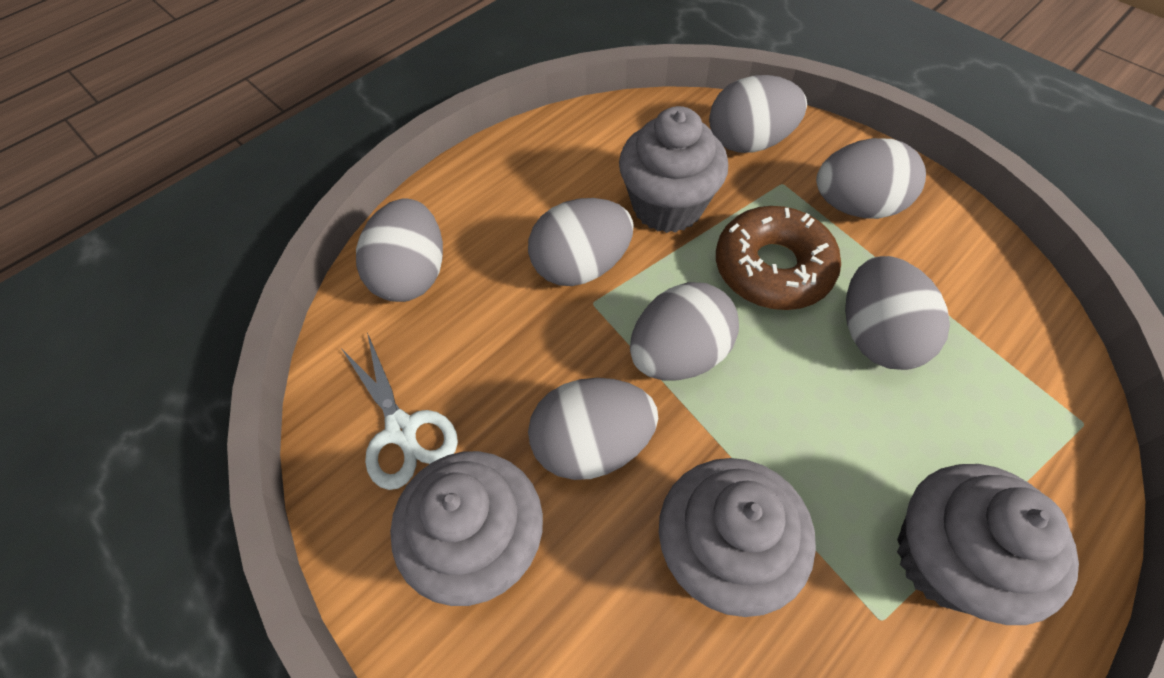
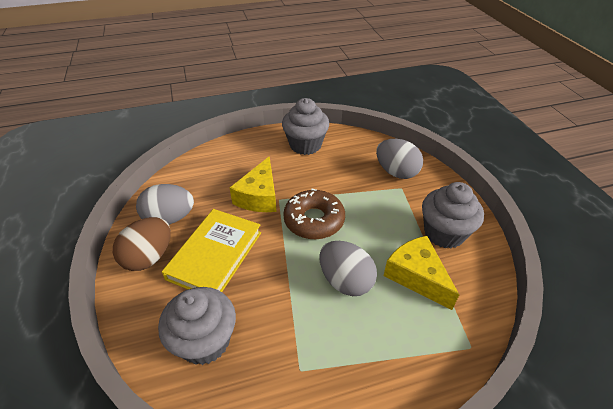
brown egg: none = 0 -> [113,217,171,271] = 1
grey cupcake: [390,451,543,606] [619,106,728,233] [659,458,816,617] [897,464,1079,625] = 4 -> [158,287,236,365] [282,98,329,155] [422,182,484,249] = 3
grey egg: [356,198,443,302] [528,198,634,286] [528,378,658,480] [630,282,739,380] [709,75,807,153] [816,138,926,219] [845,256,950,370] = 7 -> [136,184,194,225] [319,241,377,296] [376,139,423,179] = 3
white scissors: [341,333,458,490] = 1 -> none = 0
yellow book: none = 0 -> [162,209,261,292] = 1
yellow cheese: none = 0 -> [230,156,276,212] [384,236,459,310] = 2

